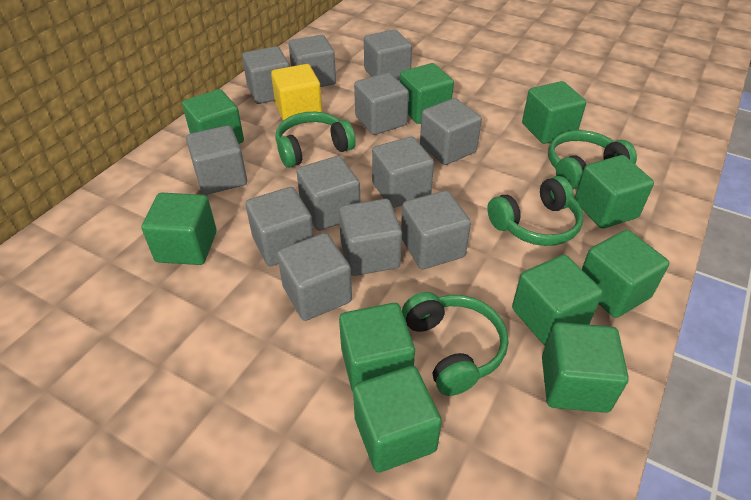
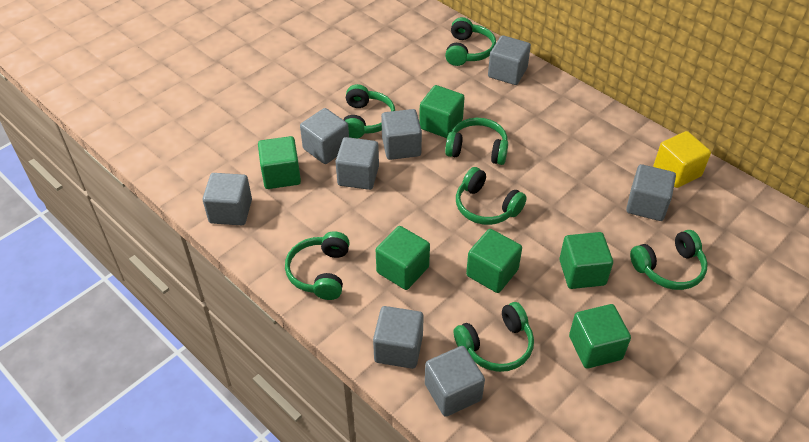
green cube: [142,193,217,265] [182,89,244,144] [339,303,415,392] [353,366,442,472] [400,63,454,124] [512,255,603,346] [522,81,586,144] [542,322,629,413] [575,155,654,229] [582,230,669,318] = 10 -> [258,136,301,189] [376,226,430,290] [419,85,465,138] [466,229,522,293] [559,232,613,289] [569,304,631,369] = 6
green headphones: [275,112,356,168] [402,292,508,396] [487,176,583,246] [548,130,637,189] = 4 -> [285,231,350,300] [343,84,395,139] [445,17,496,66] [445,118,508,165] [453,302,534,372] [456,167,527,225] [630,230,708,290] = 7
grey cube: [186,125,247,195] [242,46,290,104] [246,187,314,266] [277,233,352,321] [289,35,336,87] [296,156,360,231] [339,199,402,276] [354,73,409,135] [364,29,412,81] [372,137,434,208] [401,190,471,270] [420,98,482,165] = 12 -> [203,173,252,225] [300,108,349,164] [335,137,379,190] [373,306,424,369] [381,109,422,160] [425,346,485,417] [488,35,531,85] [626,164,676,221] = 8

